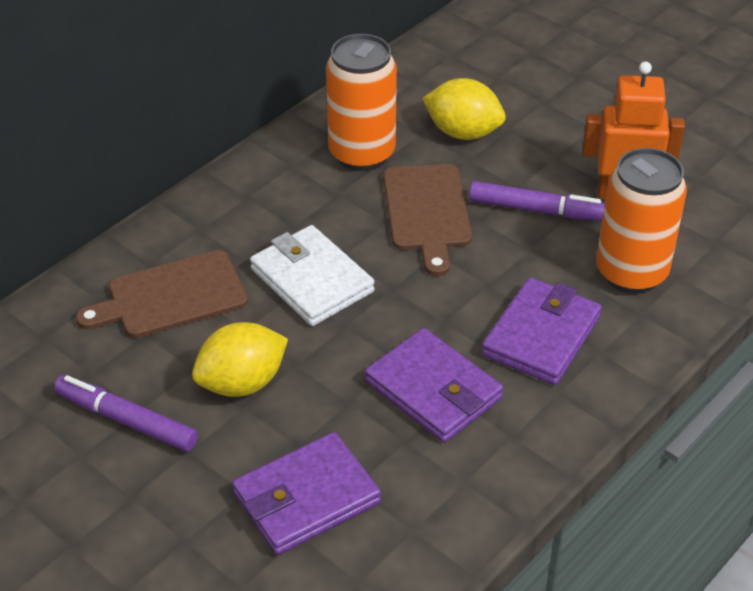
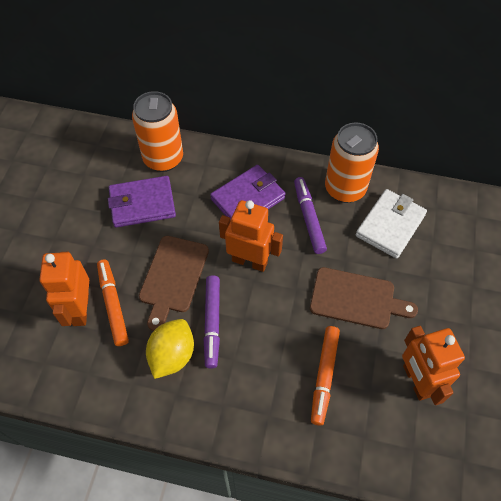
orange marker: none = 0 -> [97,259,129,346] [311,326,340,426] = 2
orange robot: [583,61,685,200] = 1 -> [39,252,89,326] [219,200,283,272] [402,326,465,405] = 3
purple wallet: [232,432,381,555] [365,328,503,443] [481,277,602,385] = 3 -> [108,176,176,228] [210,165,286,220] = 2
yellow lemon: [192,322,288,397] [422,78,506,140] = 2 -> [146,319,194,379] = 1

